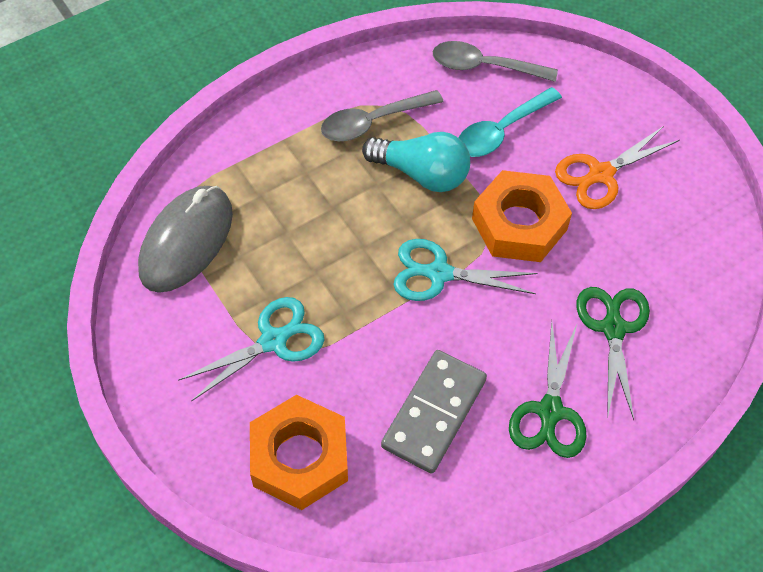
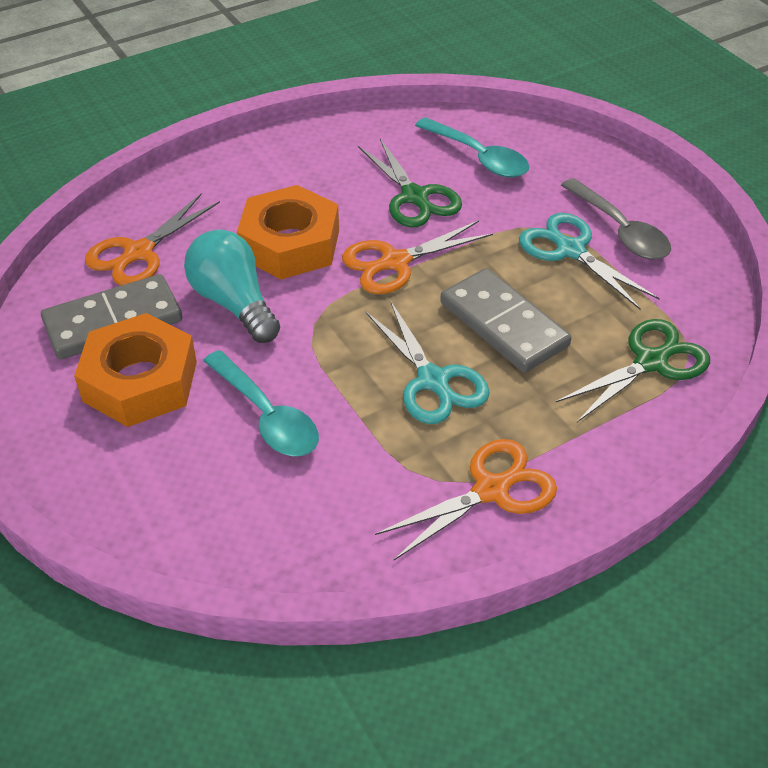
grey domino: [381,350,487,474] = 1 -> [41,274,182,359] [440,268,571,373] = 2
grey mouse: [138,186,233,293] = 1 -> none = 0
grey spoon: [321,90,444,141] [433,41,558,82] = 2 -> [561,178,671,260] = 1
orange scissors: [555,126,680,209] = 1 -> [85,193,220,286] [342,220,493,294] [375,439,557,560] = 3
turquoise spoon: [458,87,562,157] = 1 -> [203,350,319,456] [415,117,529,178] = 2

